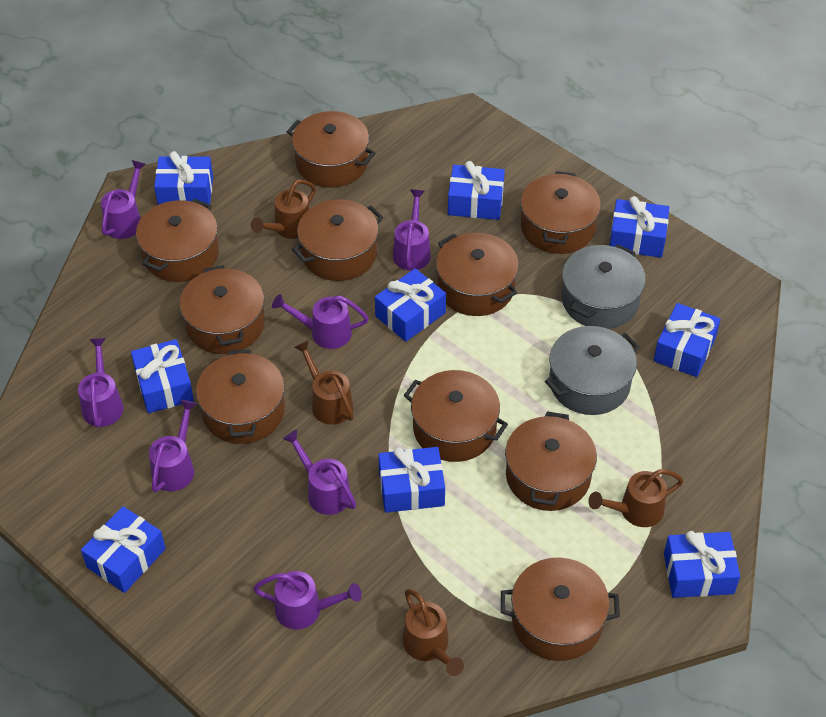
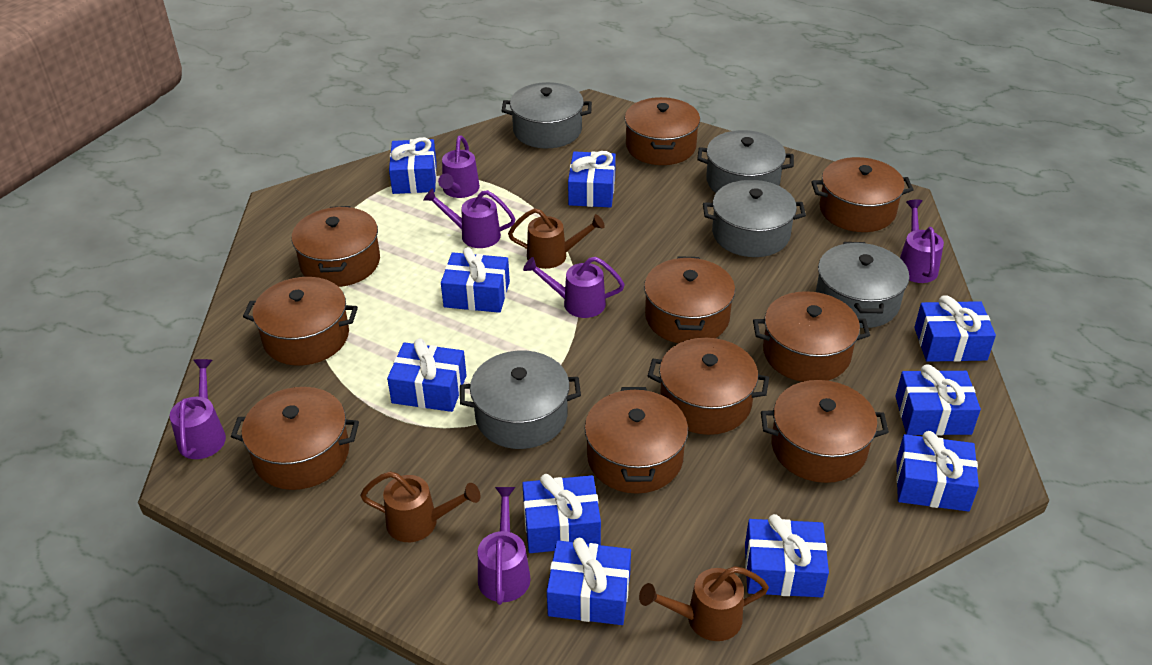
blue gift: [81,506,166,593] [131,339,194,413] [154,151,213,205] [375,268,446,342] [378,447,445,513] [448,161,505,220] [609,196,669,258] [654,303,721,377] [664,531,740,598] = 9 -> [387,338,467,412] [389,137,437,194] [441,247,510,313] [522,474,601,553] [547,538,631,625] [568,151,616,208] [745,514,829,597] [895,364,981,435] [896,431,979,512] [914,295,996,362] = 10
brown watering can: [251,180,316,239] [294,340,354,425] [403,589,464,676] [588,469,684,527] = 4 -> [360,471,480,542] [508,208,605,269] [639,566,769,641] = 3
grey pot: [545,326,640,415] [562,244,646,329] = 2 -> [460,351,581,449] [502,82,592,148] [697,130,794,193] [703,180,806,257] [816,242,909,328] = 5
purple watering can: [78,338,124,428] [101,160,146,239] [149,400,197,492] [253,571,362,630] [272,294,369,349] [283,430,356,515] [393,190,431,271] = 7 -> [170,359,226,459] [423,188,515,248] [438,136,480,198] [478,487,531,605] [523,257,625,318] [900,199,944,283] = 6

